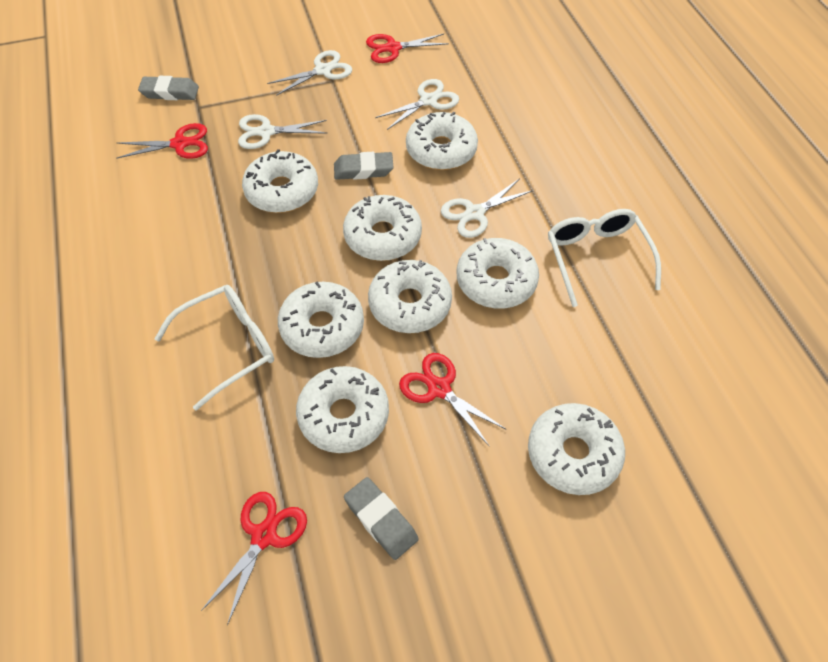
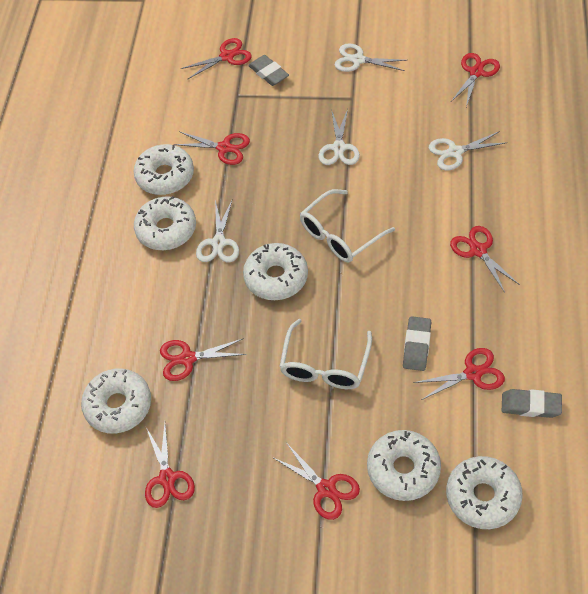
red scissors: [116,123,208,159] [201,492,307,625] [366,34,449,63] [399,353,507,446] = 4 -> [145,423,195,508] [160,338,247,381] [174,131,250,165] [181,38,252,79] [272,444,360,520] [413,348,505,400] [450,226,520,293] [451,53,500,107] = 8
white donut: [242,149,318,213] [278,281,364,358] [296,366,389,453] [343,195,422,261] [368,260,452,333] [406,111,478,170] [457,238,539,309] [528,403,625,495] = 8 -> [81,369,151,434] [134,144,194,195] [134,196,196,250] [243,243,308,300] [367,430,441,501] [446,456,523,529] = 6

